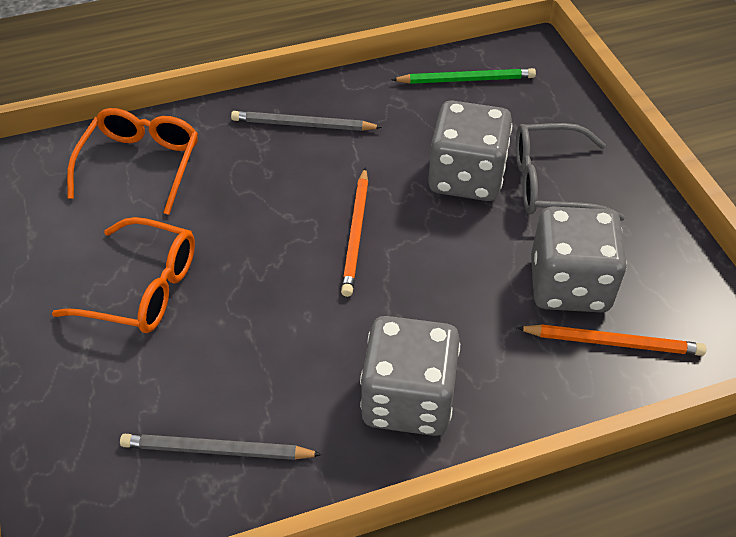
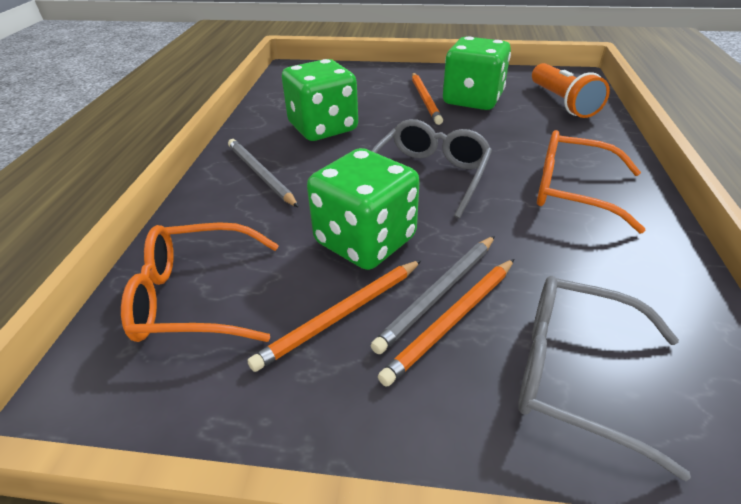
green dice: none = 0 -> [282,59,358,141] [307,148,420,270] [443,36,511,110] = 3
green pencil: [391,68,536,84] = 1 -> none = 0
grey dice: [360,316,460,436] [428,101,512,201] [531,206,627,312] = 3 -> none = 0
grey glasses: [516,123,625,221] = 1 -> [372,119,492,218] [518,276,691,481] = 2
orange flashlight: none = 0 -> [532,63,610,118] = 1
orange pencil: [341,167,368,297] [517,324,706,356] = 2 -> [247,260,422,372] [378,259,514,386] [412,73,443,125] = 3

